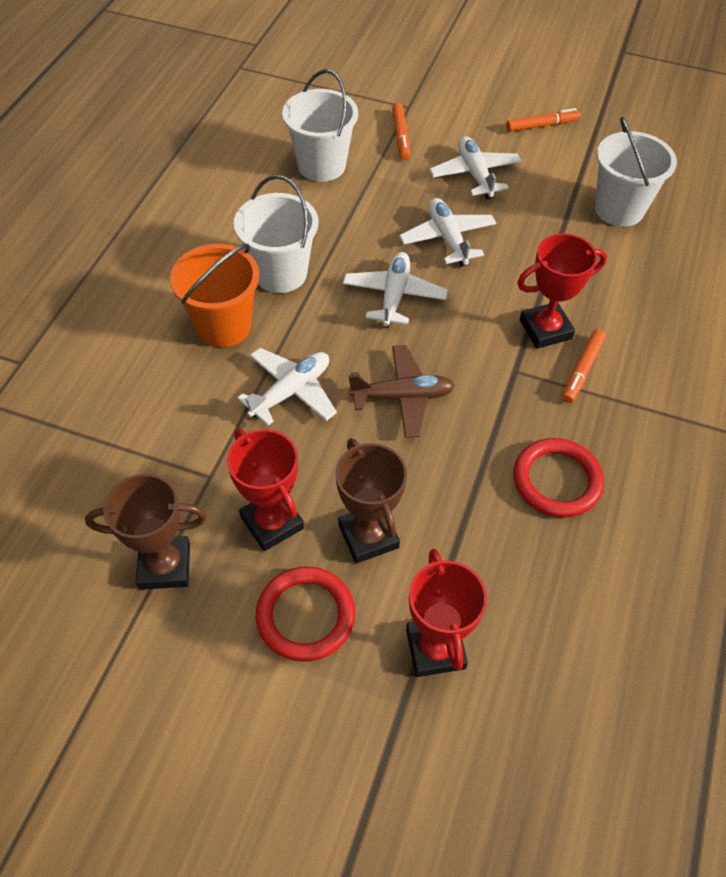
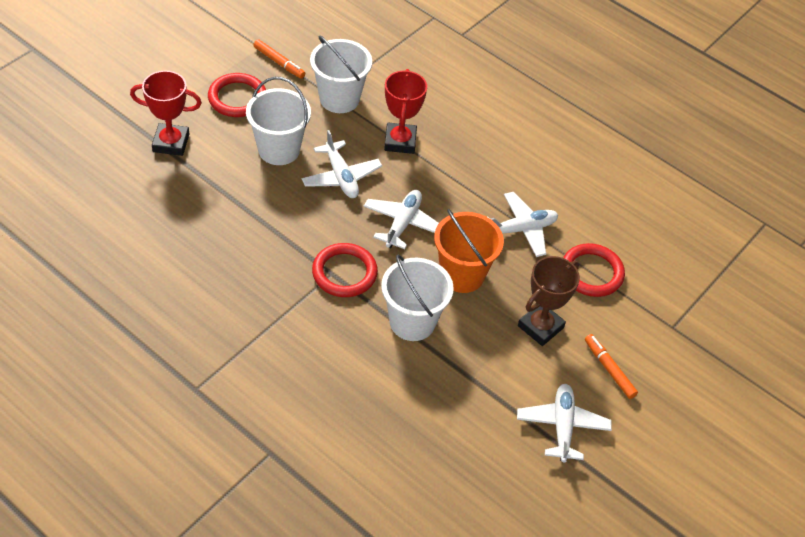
brown plane: [348,345,455,438] = 1 -> none = 0
brown trophy: [85,474,207,590] [336,438,407,563] = 2 -> [518,256,580,346] = 1
orange marker: [392,103,410,160] [506,108,581,132] [562,329,606,403] = 3 -> [253,39,305,79] [585,334,638,399] = 2
red ring: [256,566,355,662] [514,438,604,518] = 2 -> [208,73,266,117] [312,243,378,297] [563,243,625,297] = 3
red trophy: [227,429,304,551] [406,549,487,677] [517,233,607,349] = 3 -> [130,71,202,156] [384,69,427,154] = 2

